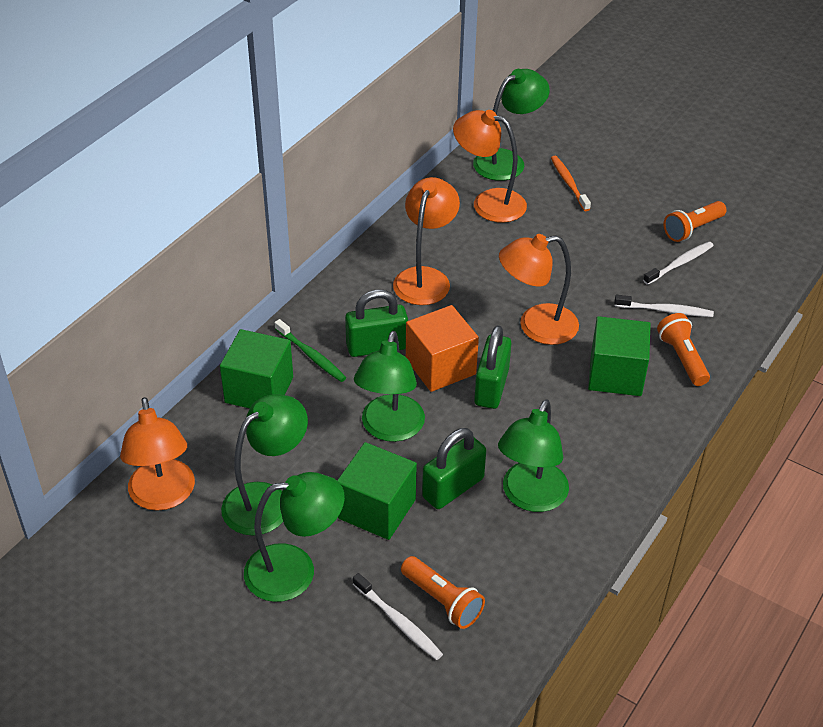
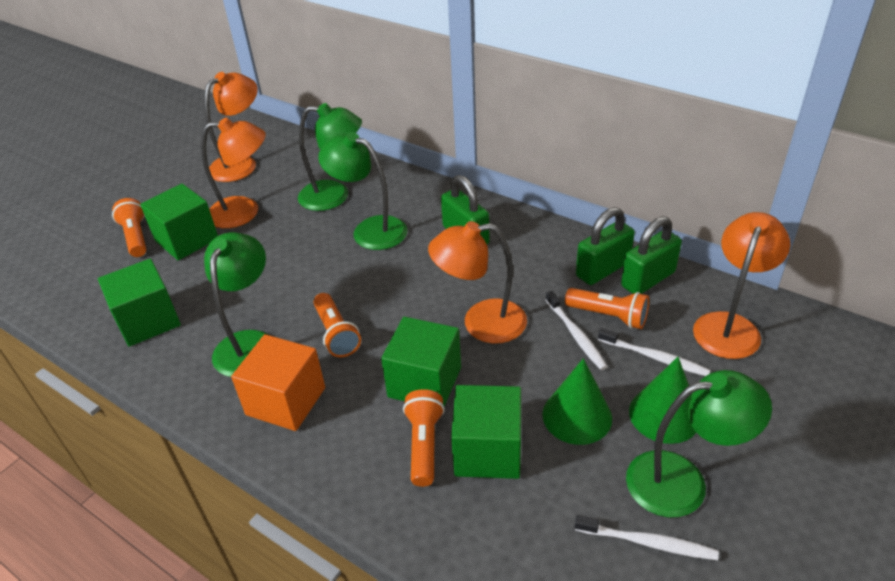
green cone: none = 0 -> [542,358,612,445] [629,357,696,444] = 2
green cube: [220,329,293,409] [337,442,417,540] [588,316,651,396] = 3 -> [98,259,181,347] [140,184,218,260] [381,317,461,407] [451,385,521,479] = 4
green lamp: [221,394,308,536] [244,472,345,602] [354,331,425,442] [473,69,550,181] [498,399,569,512] = 5 -> [204,232,269,377] [298,103,362,211] [318,132,408,250] [626,370,772,517] = 4
green toothbrush: [274,319,347,382] = 1 -> none = 0
orange flashlight: [401,556,485,629] [657,313,710,386] [664,201,727,242] = 3 -> [112,198,146,257] [314,293,361,357] [403,389,445,487] [565,288,649,329] = 4
orange toothbrush: [551,156,591,211] = 1 -> none = 0

